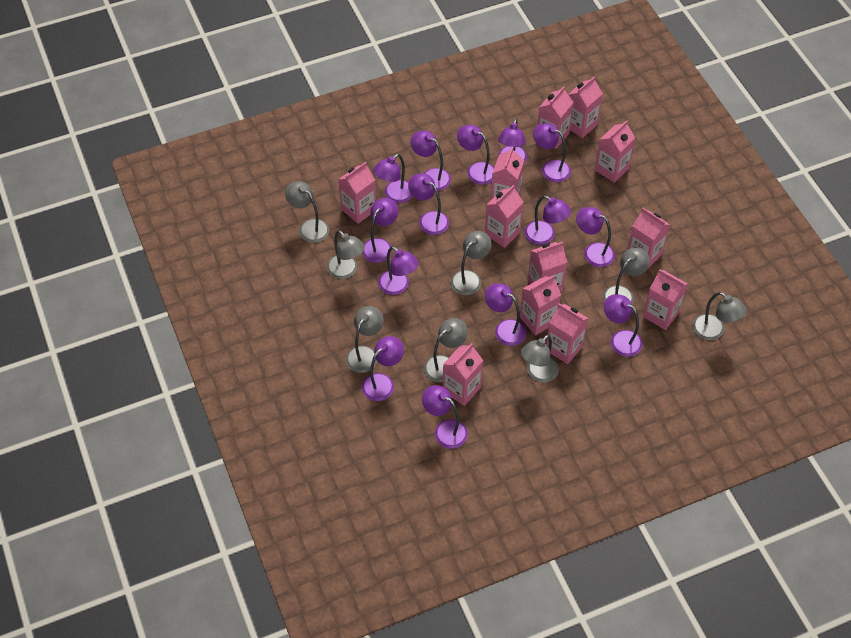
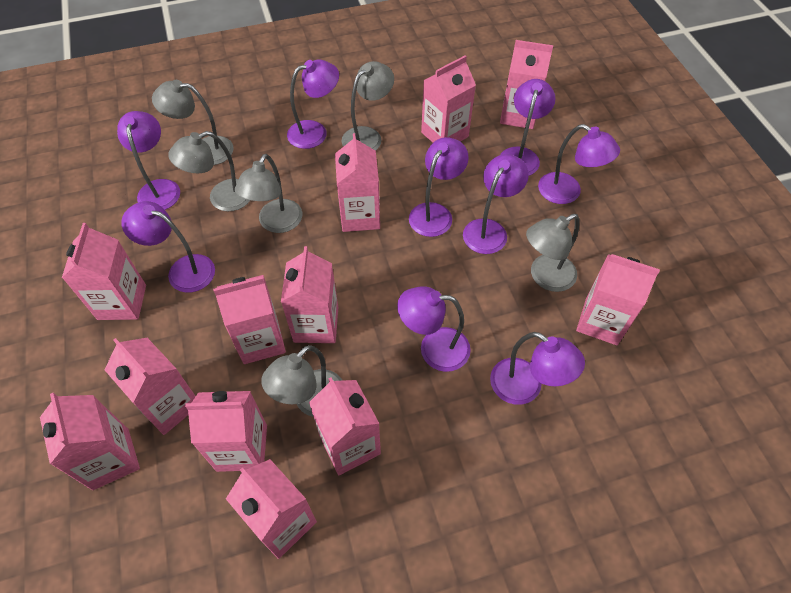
grey lamp: [285,181,329,243] [327,230,365,279] [346,306,384,373] [424,318,468,383] [451,231,492,295] [521,334,559,383] [603,247,650,304] [693,292,747,340] = 8 -> [152,80,234,165] [168,131,250,211] [235,154,302,233] [261,345,343,417] [342,61,394,151] [526,214,580,292] = 6
purple lamp: [362,198,399,263] [362,336,404,401] [373,154,412,203] [378,246,419,295] [408,174,449,235] [410,131,451,191] [422,385,468,449] [457,125,494,185] [485,283,527,346] [498,118,527,163] [525,195,571,245] [533,123,571,182] [576,207,615,267] [604,294,642,357] = 14 -> [117,111,180,210] [122,201,215,293] [287,59,339,149] [397,286,471,372] [409,137,469,237] [463,154,529,254] [490,332,585,405] [500,79,555,176] [538,124,620,204] = 9

